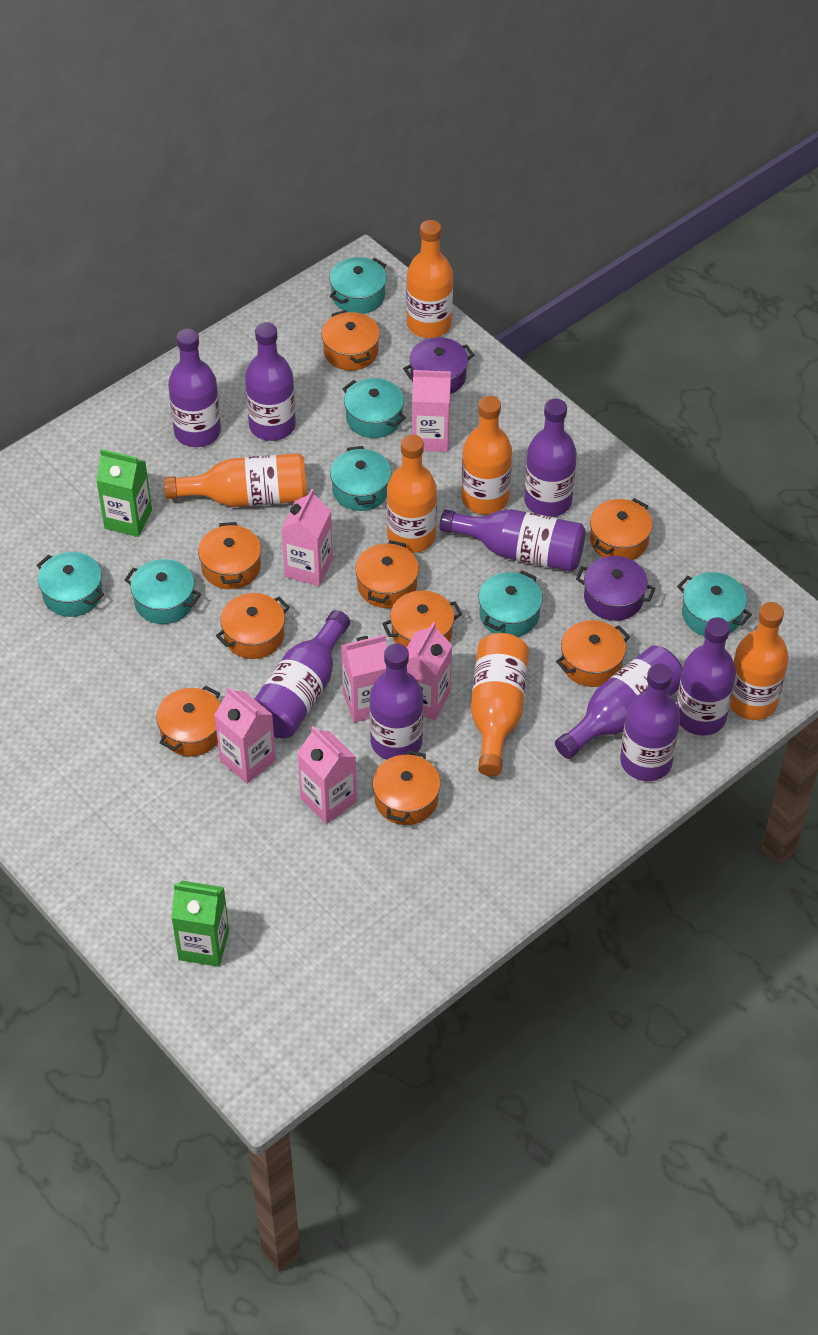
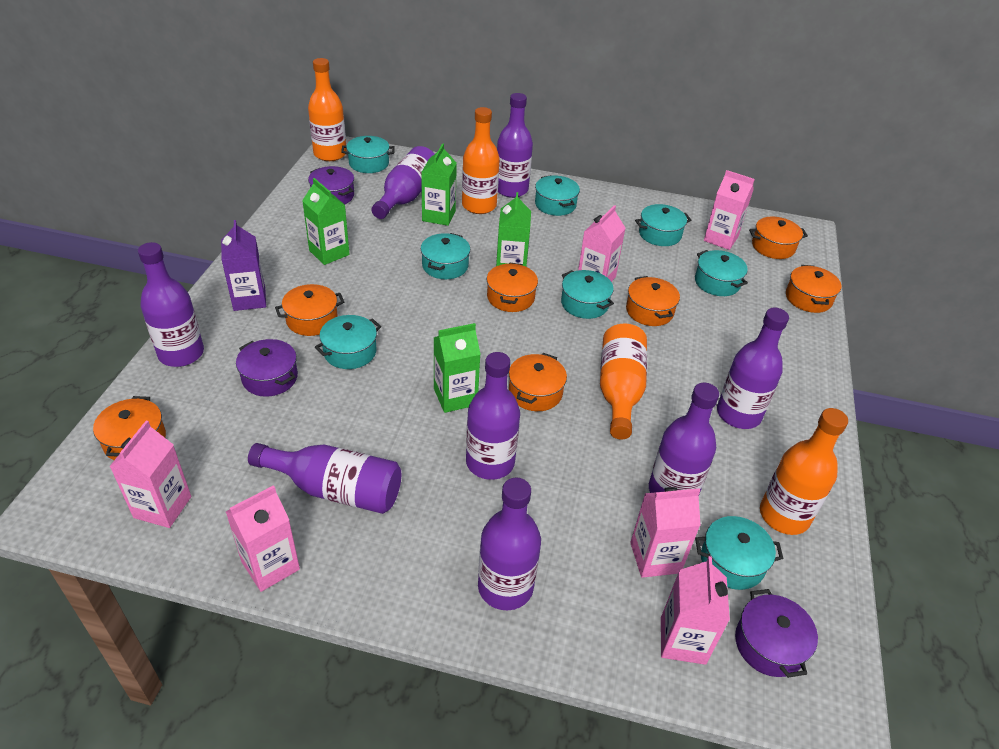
green carton: [96,449,152,537] [171,881,229,967] = 2 -> [302,178,350,265] [421,143,457,226] [434,323,481,413] [496,192,531,267] = 4
orange bottle: [164,453,307,507] [387,434,437,553] [406,220,453,338] [461,396,512,515] [471,633,529,776] [730,602,789,720] = 6 -> [308,58,347,161] [462,107,500,214] [600,324,647,439] [760,408,848,535] = 4
orange pot: [156,685,220,756] [198,522,261,589] [216,593,290,659] [321,310,380,371] [355,540,419,608] [372,750,440,825] [382,590,462,648] [556,620,630,687] [590,498,653,560] = 9 -> [93,396,166,460] [275,284,344,336] [487,262,538,312] [509,353,567,411] [626,276,680,326] [749,217,808,259] [786,265,842,313] = 7
purple bottle: [168,329,221,447] [245,322,296,441] [255,610,350,738] [369,643,424,760] [439,509,585,572] [524,398,577,517] [555,645,683,759] [620,663,680,781] [677,617,736,736] = 9 -> [138,242,204,367] [248,443,401,514] [371,146,434,219] [466,352,520,480] [478,478,541,610] [497,93,533,198] [649,383,719,494] [717,308,789,429] = 8
purple carton: none = 0 -> [221,220,266,311] = 1
purple pot: [403,337,474,394] [576,556,655,621] = 2 -> [236,339,298,397] [308,166,354,204] [735,589,818,678] = 3
turquoise pot: [37,552,104,617] [125,559,201,624] [330,257,387,314] [330,446,391,511] [342,378,406,438] [478,570,542,637] [677,572,752,636] = 7 -> [315,315,381,369] [341,136,395,173] [421,233,470,279] [535,175,580,216] [561,270,614,319] [635,204,691,246] [695,250,748,296] [695,516,784,590] = 8

